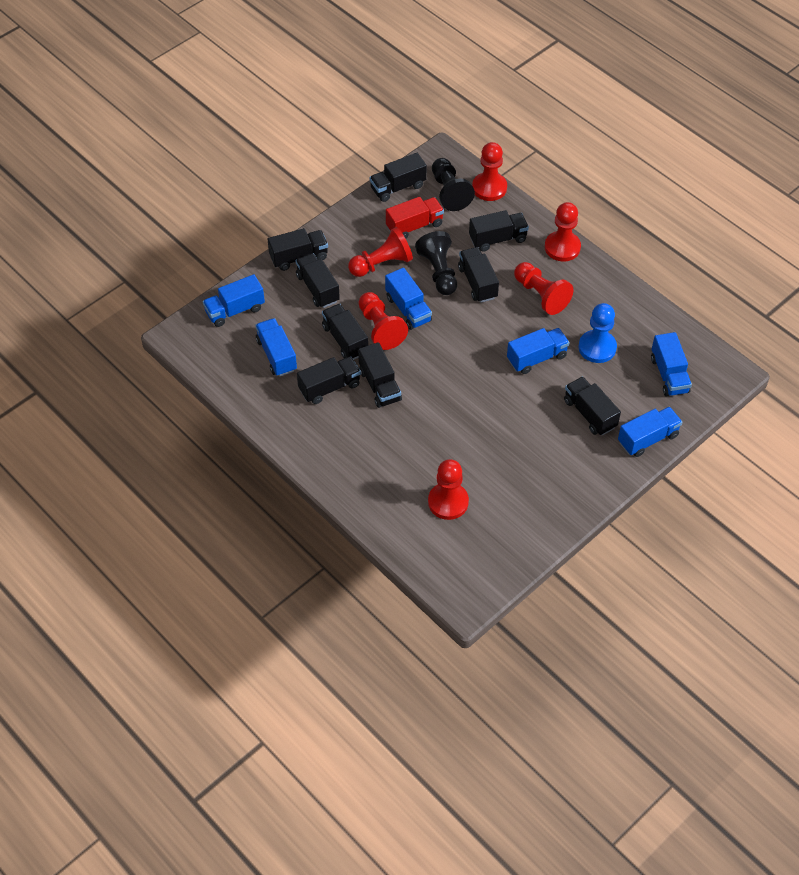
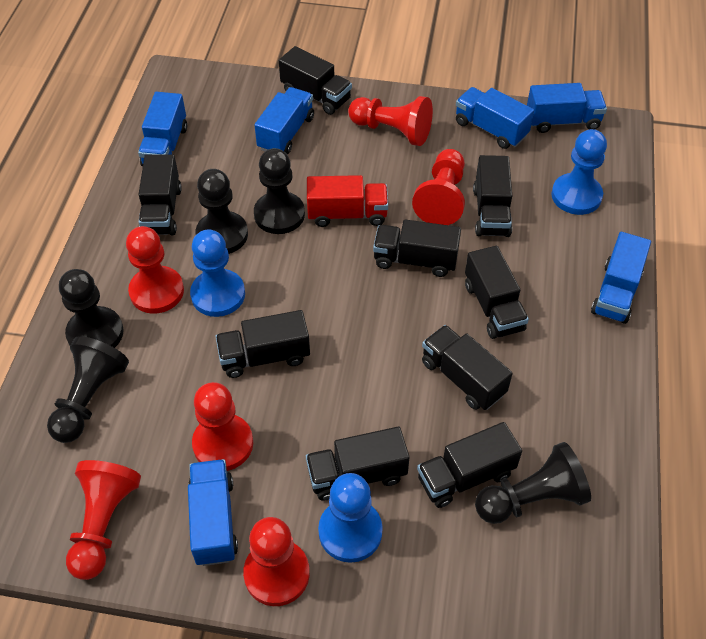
black pawn: [415,231,457,295] [432,158,475,211] = 2 -> [47,336,129,443] [59,269,124,348] [196,169,248,254] [254,148,305,234] [475,442,591,524] = 5
blue pawn: [579,303,617,363] = 1 -> [190,229,245,317] [318,473,383,563] [551,129,607,215] = 3

